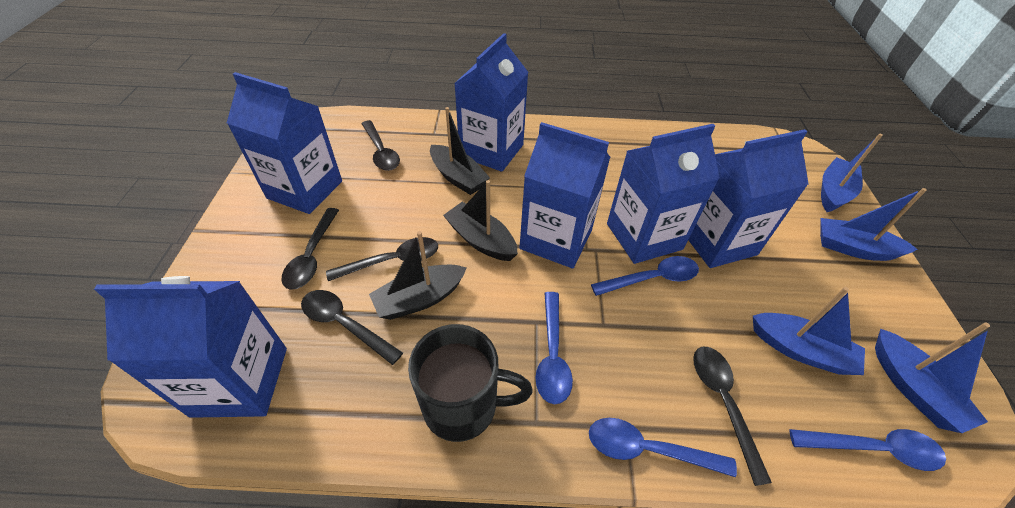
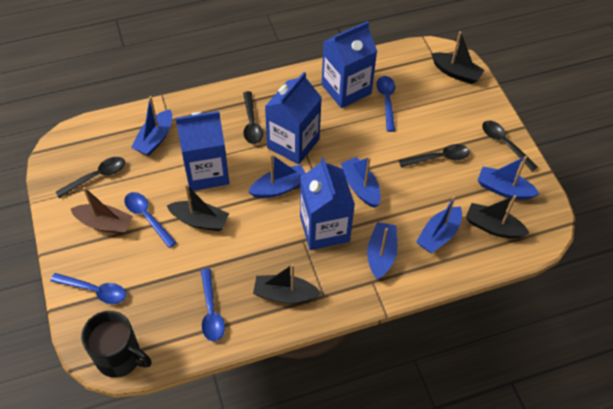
black boat: [369,231,467,320] [430,107,490,195] [443,180,518,261] = 3 -> [167,184,229,231] [253,264,321,304] [431,31,484,84] [466,195,529,239] = 4
black spoon: [281,208,339,290] [301,290,403,365] [326,237,438,281] [361,120,400,171] [693,347,772,486] = 5 -> [56,157,125,198] [243,91,263,144] [399,144,470,167] [482,121,538,171] = 4
blue boat: [753,287,865,375] [820,188,927,261] [821,134,883,212] [875,322,990,433] = 4 -> [131,96,172,156] [248,154,305,198] [340,157,381,208] [367,222,397,280] [416,196,462,253] [478,156,540,200] = 6
blue carton: [94,276,287,418] [227,72,342,214] [454,33,528,172] [519,122,610,269] [607,124,720,264] [688,129,809,268] = 6 -> [176,111,229,191] [265,72,322,165] [300,157,355,250] [322,21,377,108] = 4
brown boat: none = 0 -> [71,187,133,234] = 1

